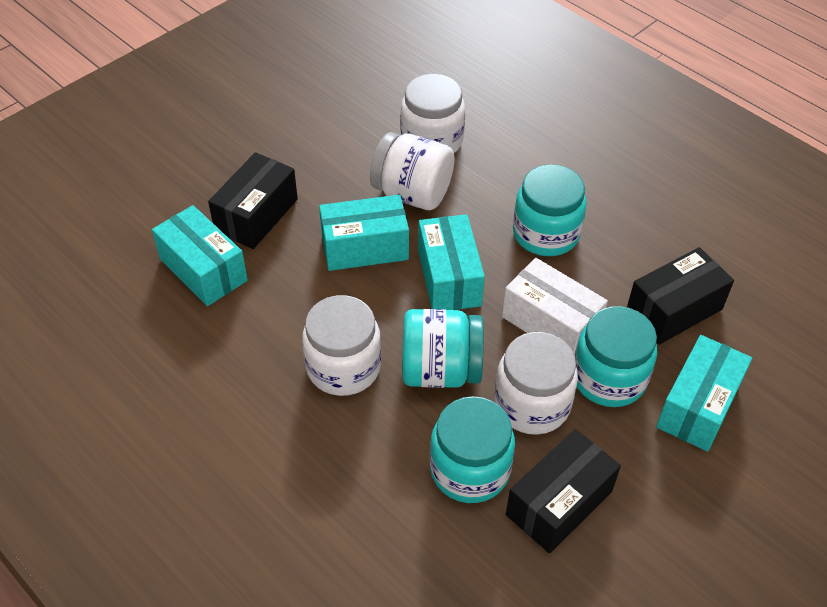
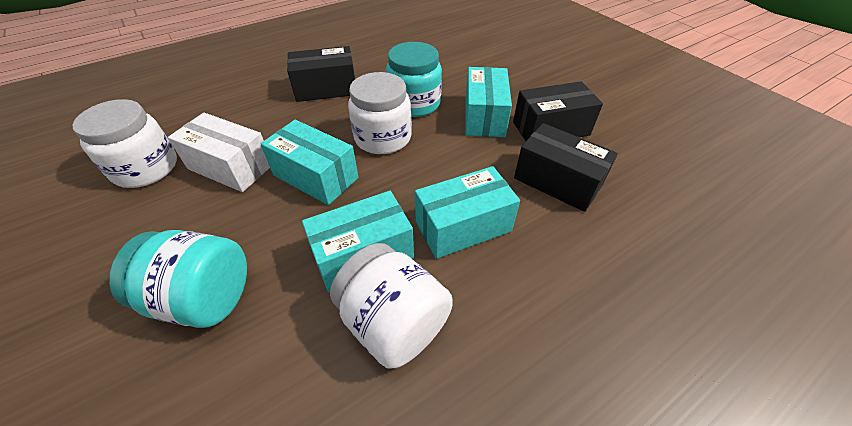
turquoise jar: [402,309,484,388] [430,396,515,503] [513,164,587,256] [575,306,657,407] = 4 -> [109,230,247,328] [386,42,442,117] = 2
white jar: [302,295,381,396] [370,132,455,210] [400,74,465,153] [494,332,578,435] = 4 -> [72,99,177,188] [330,243,453,368] [348,72,412,154] = 3

